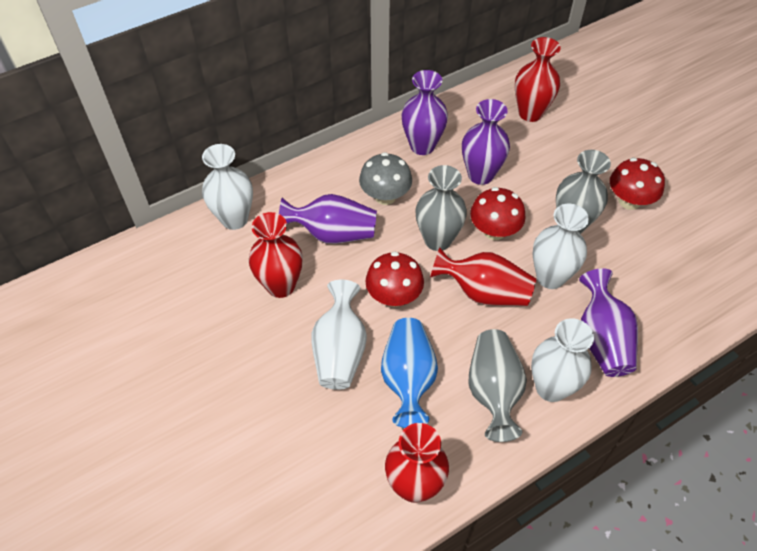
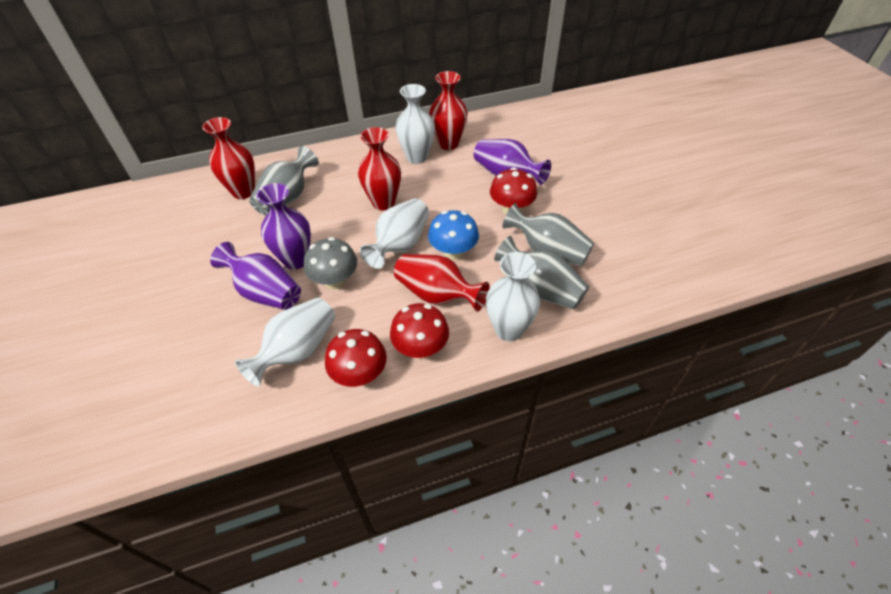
blue mushroom: none = 0 -> [428,210,479,260] = 1
blue vase: [381,318,438,428] = 1 -> none = 0
purple vase: [279,194,377,244] [401,70,448,155] [462,99,510,185] [579,268,638,377] = 4 -> [210,242,301,310] [256,183,311,270] [474,139,551,185] = 3

